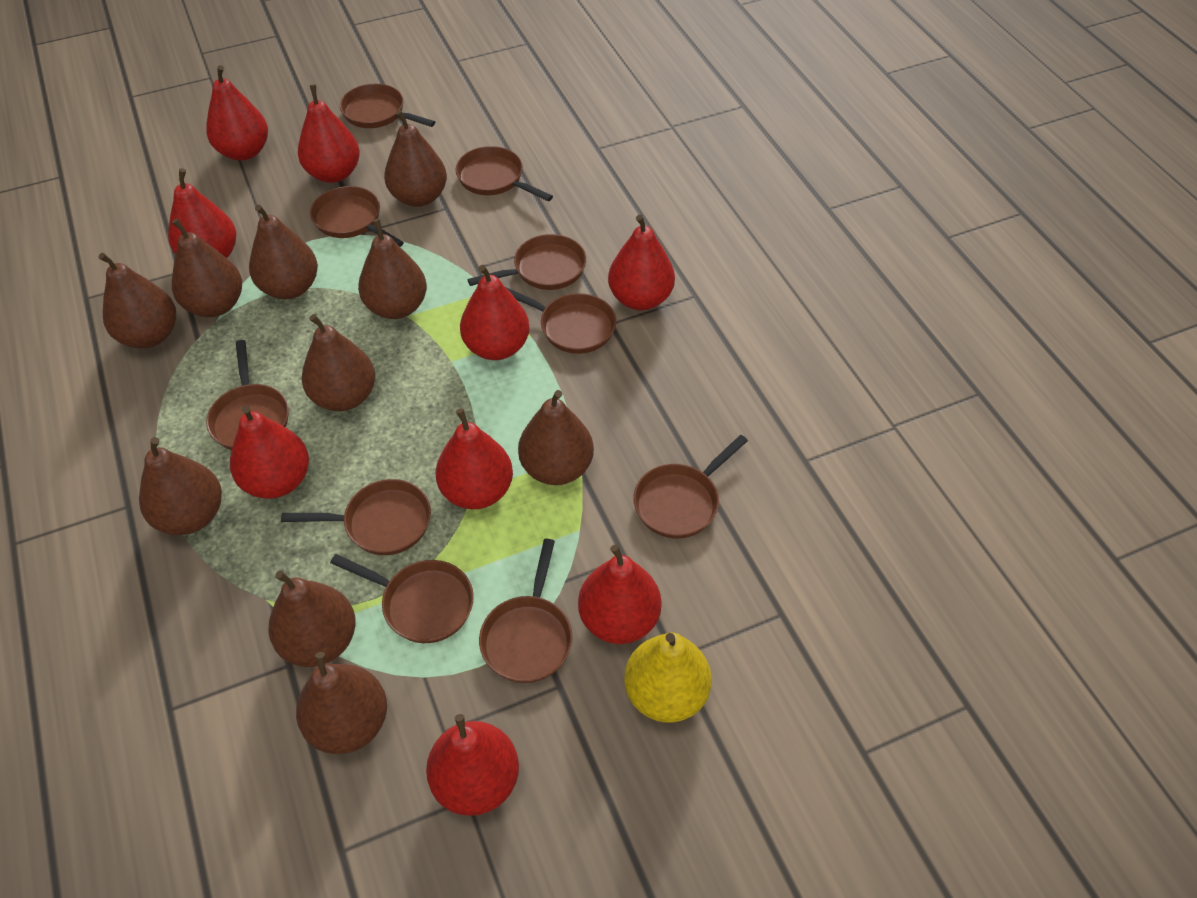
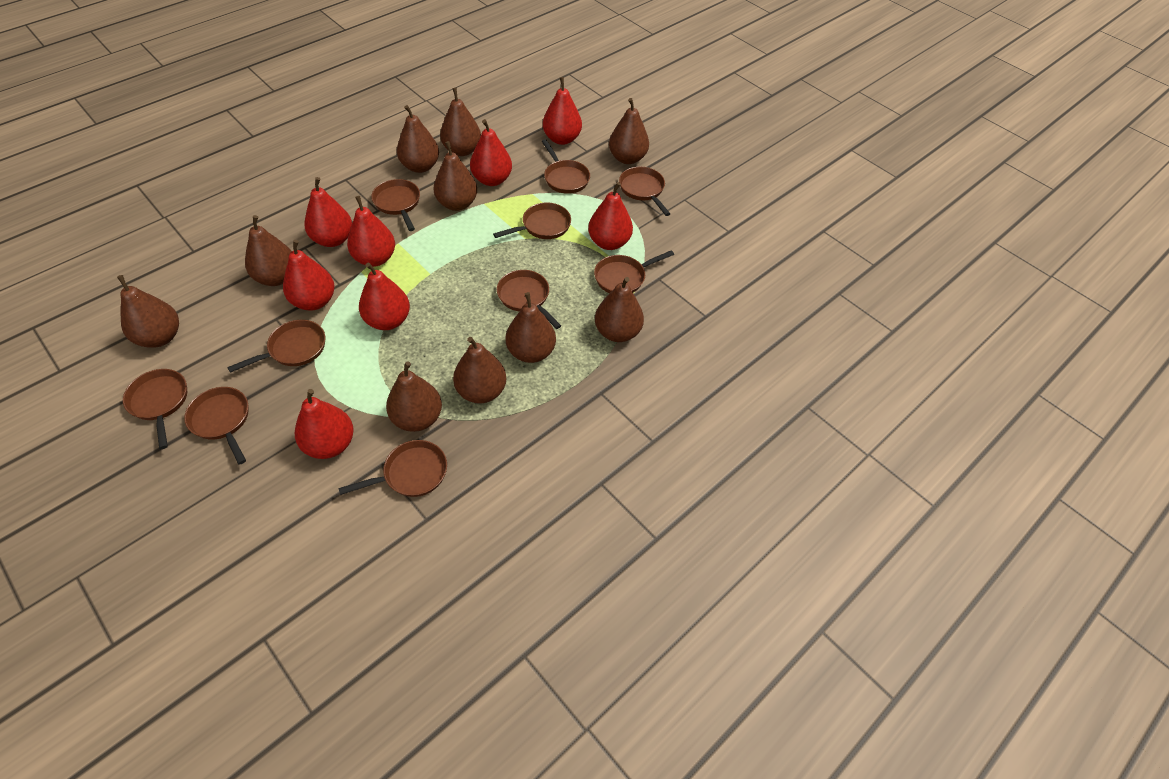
red pear: [168,168,236,258] [206,65,268,161] [230,405,309,499] [298,84,360,183] [426,714,519,816] [435,408,513,509] [460,265,530,360] [578,544,661,644] [608,215,675,310] = 9 -> [283,240,334,311] [295,389,354,459] [304,177,352,247] [347,196,395,267] [359,262,410,330] [470,119,512,186] [543,77,582,145] [588,182,633,250] = 8
yellow pear: [624,632,712,723] = 1 -> none = 0

